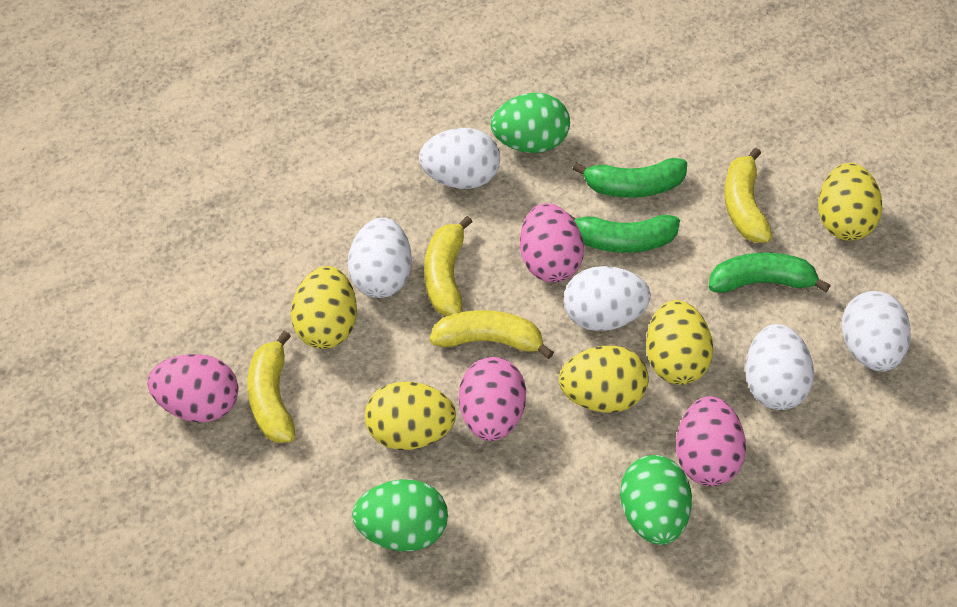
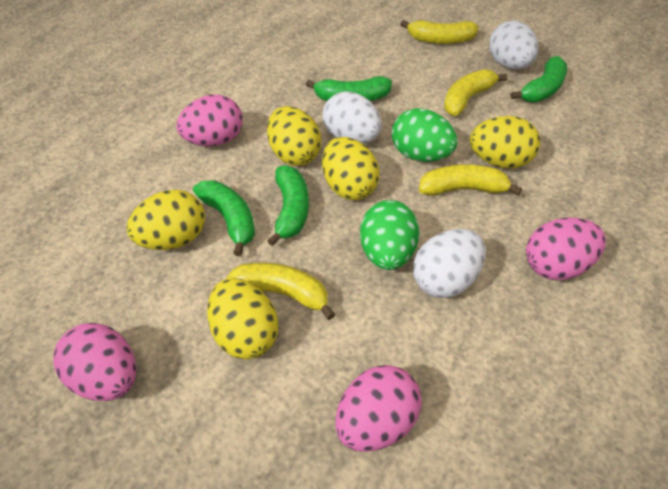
green banana: [568,213,680,253] [573,158,687,198] [709,253,831,293] = 3 -> [193,180,255,256] [267,165,309,246] [305,76,392,101] [511,56,567,102] = 4
green egg: [352,479,448,551] [491,93,570,153] [620,455,692,545] = 3 -> [360,200,419,270] [392,108,458,162] = 2
white egg: [348,218,412,298] [419,128,500,189] [564,266,651,331] [745,324,814,410] [842,291,911,371] = 5 -> [323,91,382,144] [413,229,486,298] [489,21,538,69] = 3

